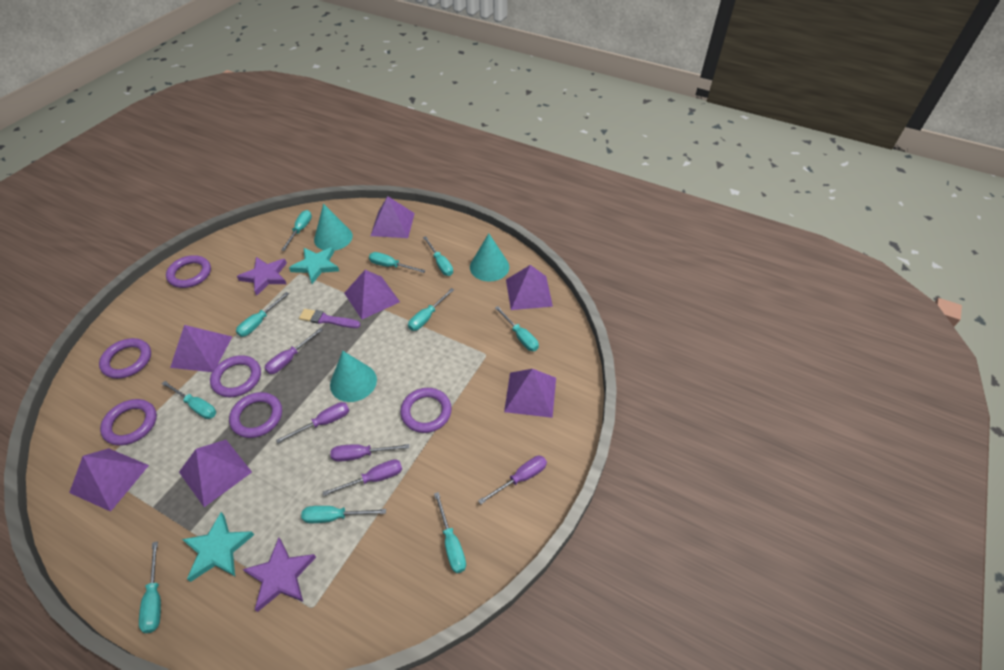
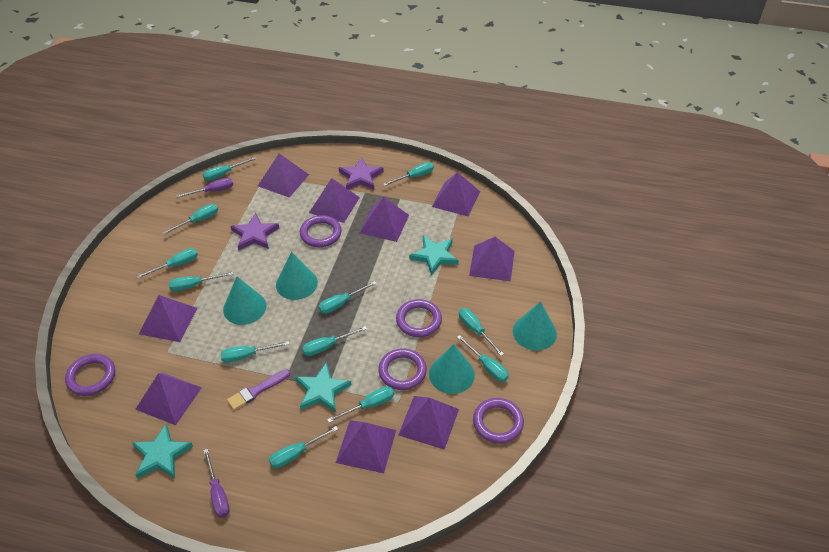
purple pyramid: [69,448,149,512] [170,325,232,372] [179,440,252,507] [344,270,400,319] [371,196,415,238] [504,369,556,418] [506,265,553,310] = 7 -> [135,373,202,425] [139,295,197,342] [258,153,309,198] [309,178,360,223] [336,420,396,473] [360,197,409,242] [398,396,459,450] [432,172,480,216] [469,237,515,281] = 9
purple ring: [99,338,151,379] [100,399,157,446] [166,255,211,288] [210,355,261,397] [229,392,282,438] [400,388,452,433] = 6 -> [65,354,115,396] [300,215,342,247] [378,348,427,390] [396,299,442,337] [473,398,524,444] = 5
purple screwdriver: [265,328,322,374] [276,402,349,444] [323,459,402,496] [330,444,409,462] [478,456,547,504] = 5 -> [176,178,233,198] [203,449,230,518] = 2
turquoise cone: [314,204,353,251] [330,351,377,402] [470,233,509,282] = 3 -> [223,277,266,325] [276,252,318,300] [429,344,475,394] [513,301,557,351] = 4
turquoise screwdriver: [139,541,161,633] [162,381,216,419] [236,292,289,337] [282,210,312,251] [301,506,386,523] [369,252,426,273] [408,288,454,331] [423,236,453,276] [434,492,466,573] [495,306,539,351] = 10 -> [136,248,198,278] [163,204,218,235] [169,272,234,291] [203,157,257,181] [220,341,290,362] [269,426,338,468] [302,326,367,356] [318,281,377,314] [327,386,394,423] [383,162,434,186] [457,335,509,382] [459,308,504,356] = 12
turquoise star: [182,512,254,582] [289,247,339,284] = 2 -> [132,424,193,479] [295,362,351,413] [409,235,459,276] = 3

